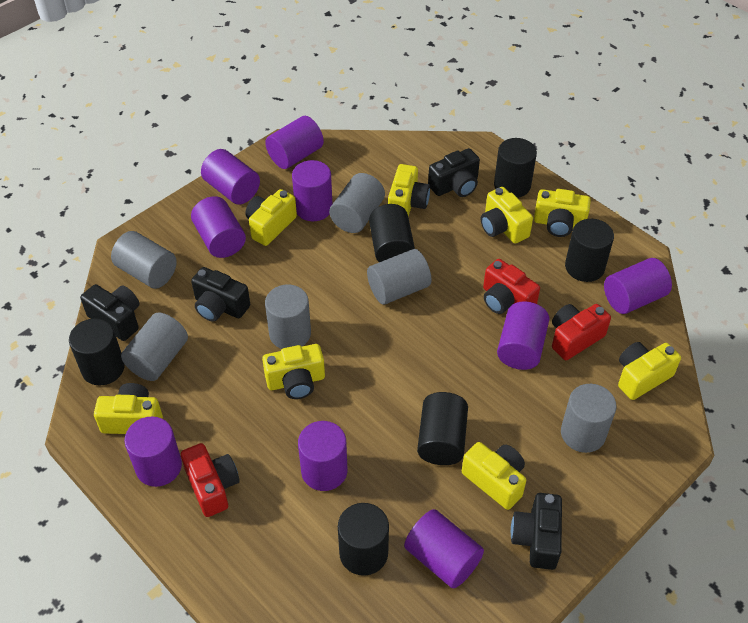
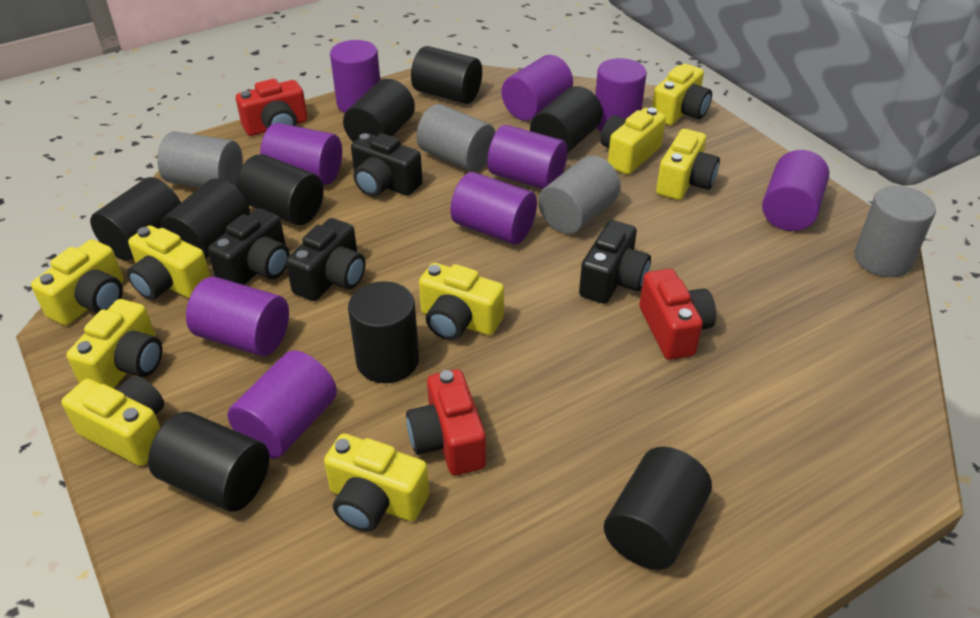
black cylinder: [69,319,125,386] [338,503,389,576] [369,204,415,262] [417,392,468,465] [494,138,537,198] [565,219,614,282] = 6 -> [90,177,181,261] [148,412,269,512] [160,178,250,259] [236,154,324,225] [343,79,415,142] [348,281,419,383] [411,46,482,104] [530,86,603,154] [604,447,712,570] = 9
grey cylinder: [111,231,177,289] [121,312,188,381] [265,284,311,349] [329,173,385,233] [367,249,431,305] [561,384,616,453] = 6 -> [157,131,243,188] [416,104,495,172] [538,156,621,234] [854,186,936,277] = 4
yellow camera: [94,383,163,434] [245,189,297,246] [262,344,325,399] [388,164,430,217] [462,442,526,510] [481,187,533,244] [534,189,591,237] [618,342,681,400] = 8 -> [31,240,123,325] [62,376,164,466] [66,299,162,389] [127,225,211,300] [324,433,429,532] [419,263,504,340] [600,107,666,175] [652,64,712,126] [656,129,720,200] = 9

